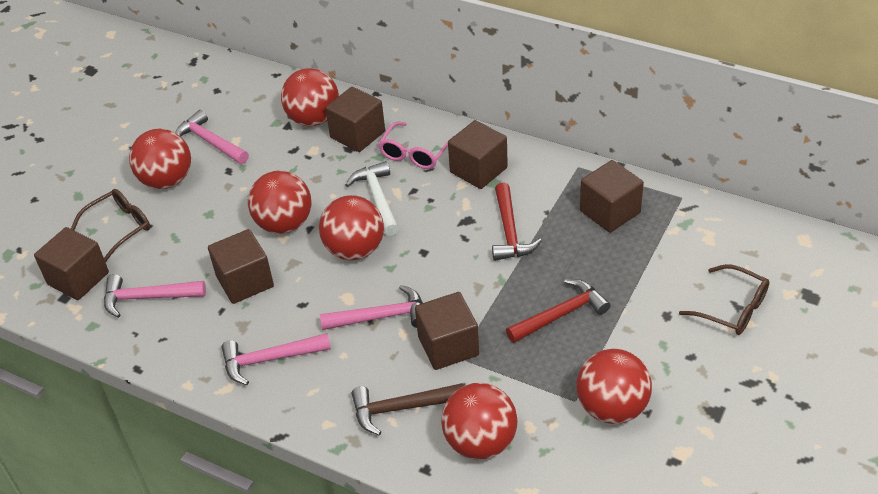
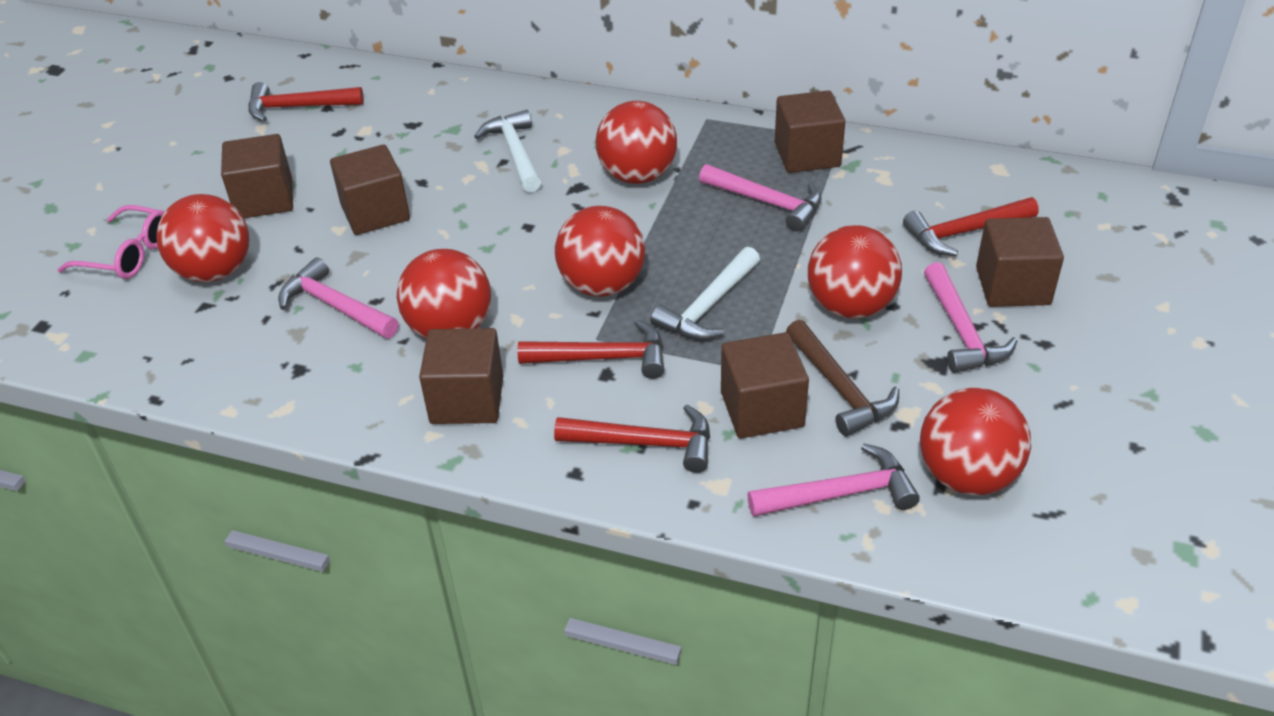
brown glasses: [71,189,150,262] [679,264,770,335] = 2 -> none = 0
red hammer: [492,182,542,261] [506,279,611,343] = 2 -> [248,82,364,122] [518,319,664,379] [554,405,710,473] [903,197,1039,256] = 4
white hammer: [345,161,399,236] = 1 -> [474,110,541,192] [650,247,760,341] = 2

